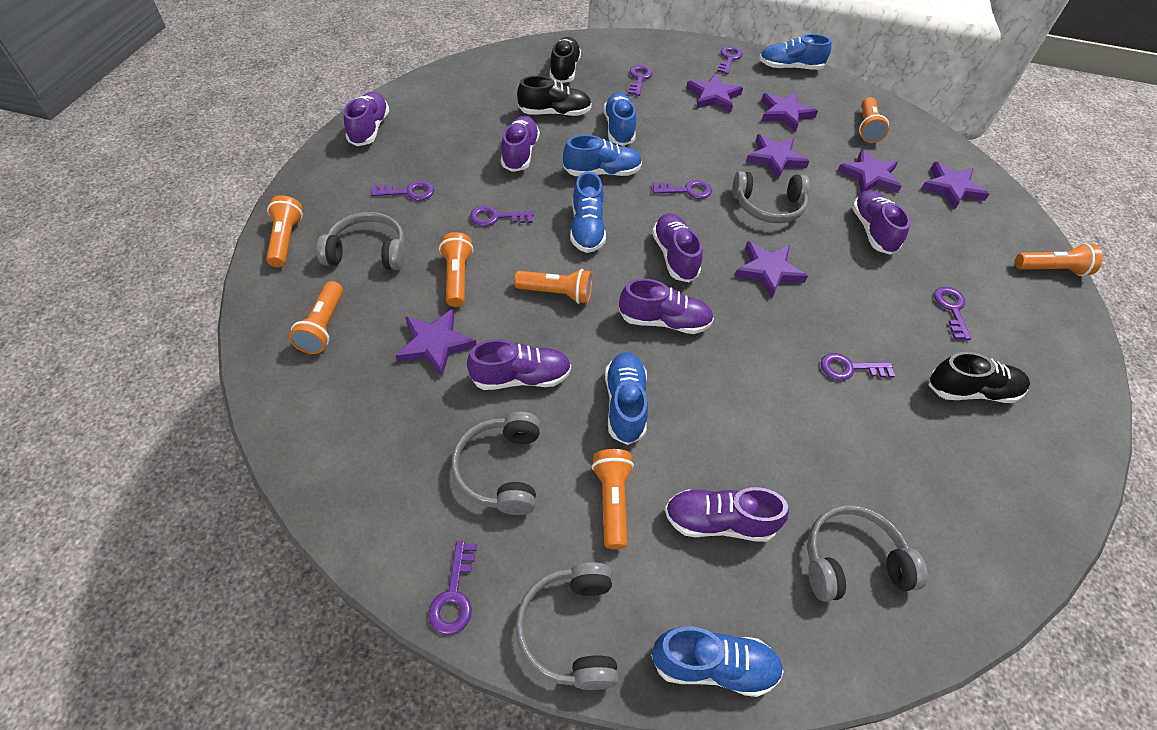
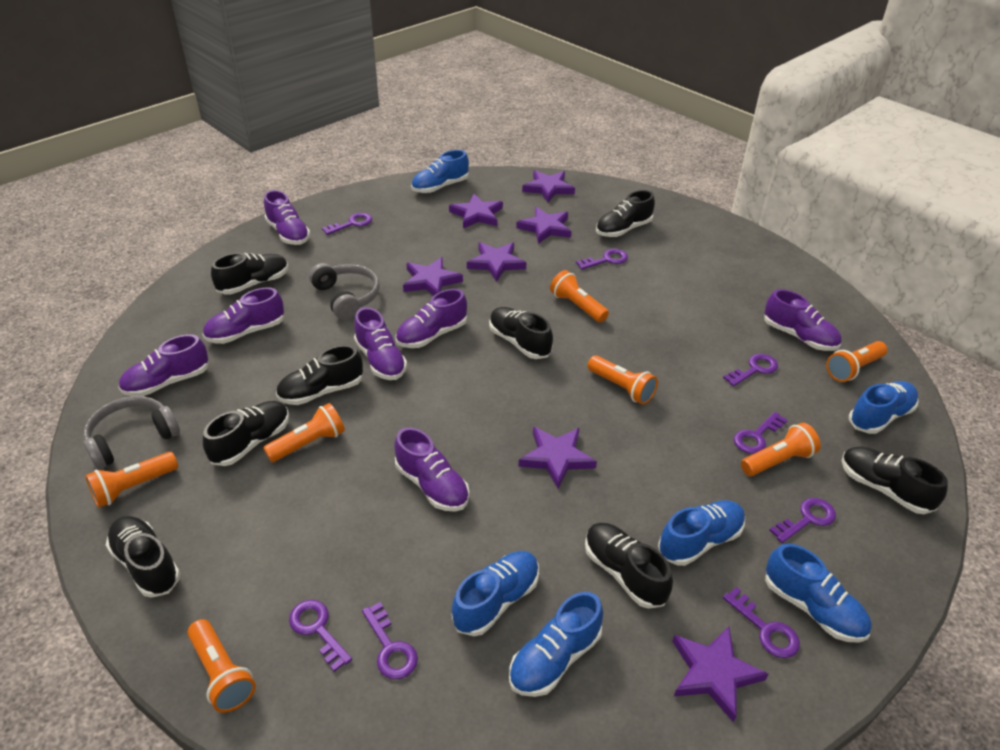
black shoe: [517,76,592,116] [550,37,581,83] [928,352,1030,403] = 3 -> [106,516,180,598] [203,401,289,466] [211,253,288,295] [276,345,363,405] [489,307,553,359] [585,523,673,609] [596,190,655,237] [842,447,948,514] = 8
grey headphones: [317,212,405,270] [452,412,540,515] [515,562,618,690] [732,171,810,223] [807,505,928,602] = 5 -> [83,396,180,469] [309,263,380,320] = 2

